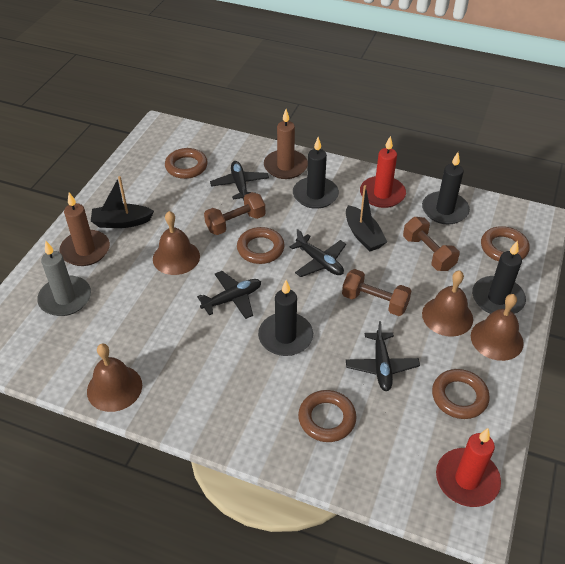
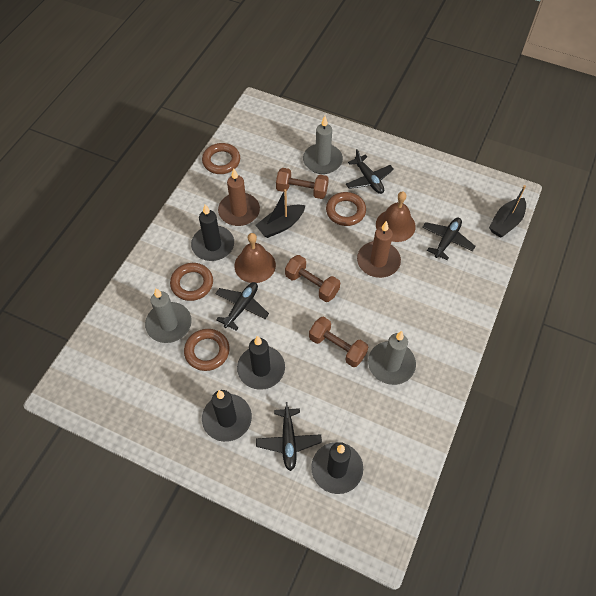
brown bell: [87,344,142,412] [153,211,200,275] [422,270,473,337] [471,294,524,361] = 4 -> [234,233,276,283] [376,191,416,242] = 2
brown ring: [165,148,208,179] [237,227,285,264] [298,390,356,442] [432,369,490,419] [481,226,530,261] = 5 -> [170,263,213,301] [184,329,230,371] [202,143,240,174] [326,192,366,226] = 4
grey candle: [37,241,91,316] = 1 -> [145,288,192,343] [303,116,343,174] [368,331,416,385] = 3
red candle: [360,136,406,208] [436,428,501,507] = 2 -> none = 0

